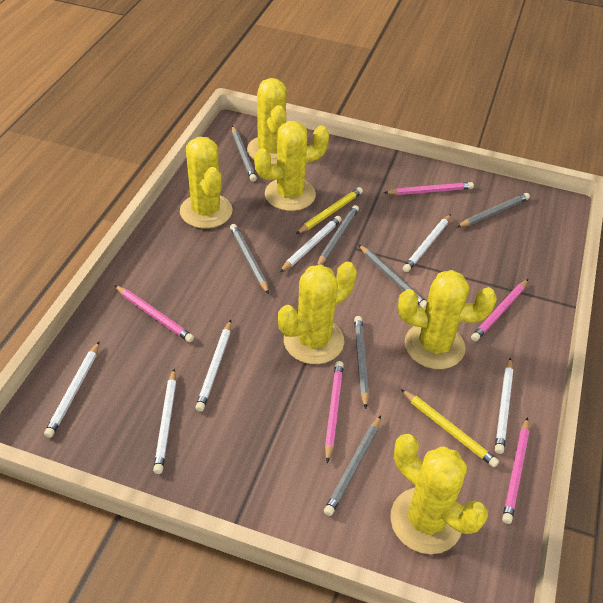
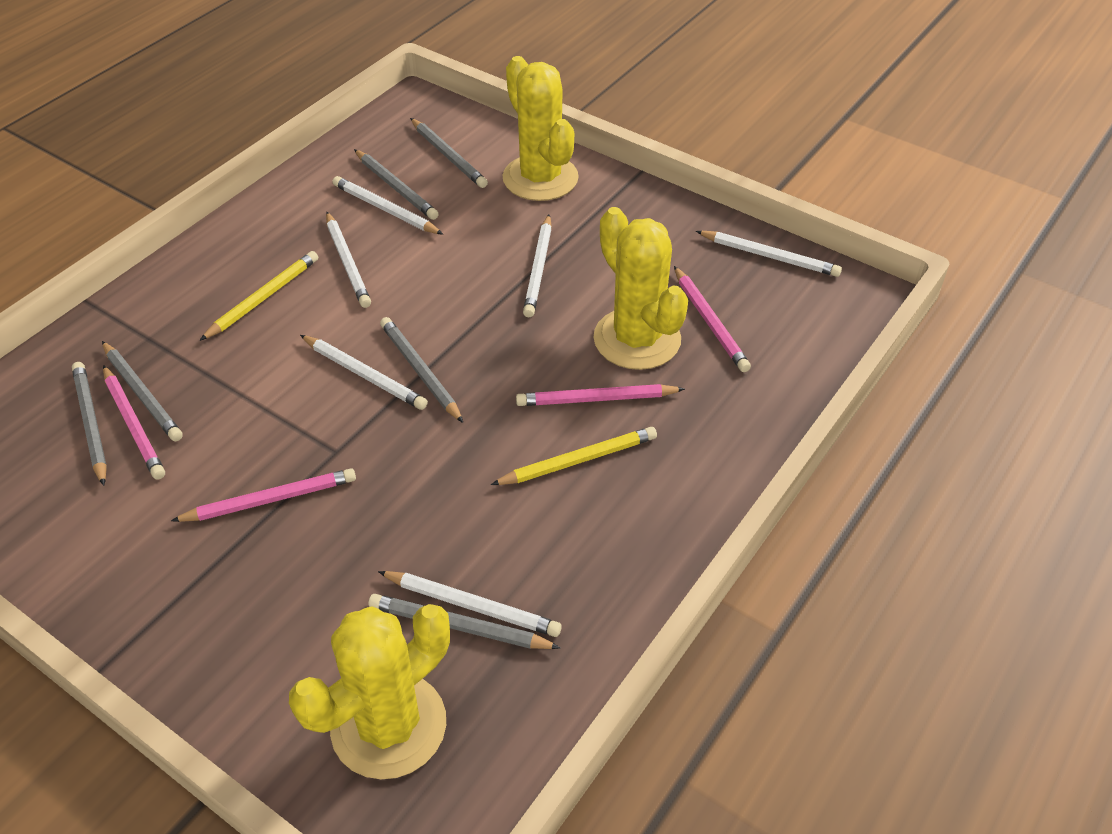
grey pencil: [230,224,269,294] [232,126,257,182] [317,205,359,265] [324,415,381,516] [354,316,369,409] [358,244,427,308] [457,193,530,227] = 7 -> [72,362,107,486] [102,341,183,441] [354,149,439,220] [368,594,560,649] [380,317,463,423] [410,118,488,188] = 6
pink pencil: [114,285,194,342] [325,361,344,463] [384,182,474,195] [471,279,528,341] [502,417,529,524] = 5 -> [103,365,165,480] [171,468,356,522] [516,384,685,406] [674,266,751,372] = 4
yellow cactus: [180,137,233,229] [247,78,287,164] [254,121,329,211] [278,261,357,364] [390,434,488,554] [398,270,497,369] = 6 -> [289,604,450,779] [503,56,579,201] [593,207,688,370] = 3

